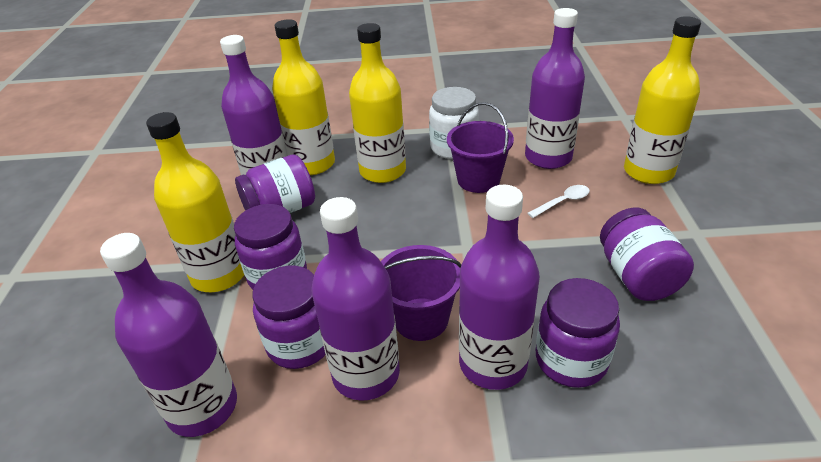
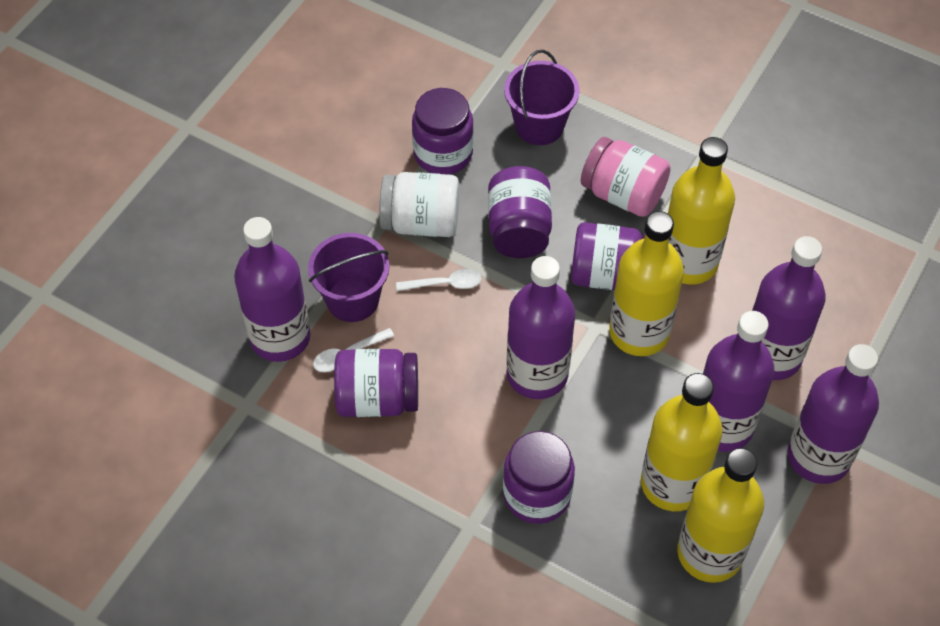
pink jar: none = 0 -> [581,137,671,217] = 1
white spoon: [527,185,590,218] = 1 -> [313,328,394,372] [396,269,481,291] = 2

